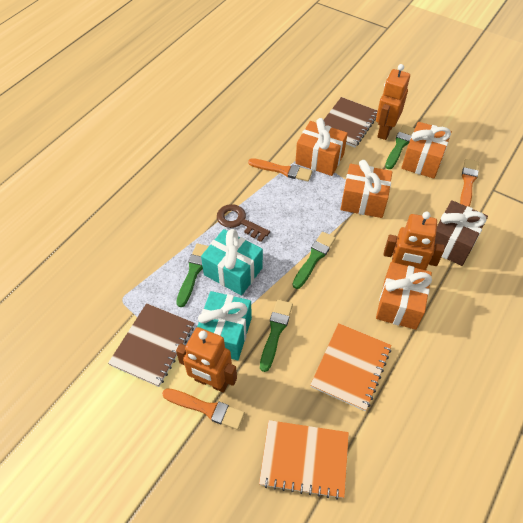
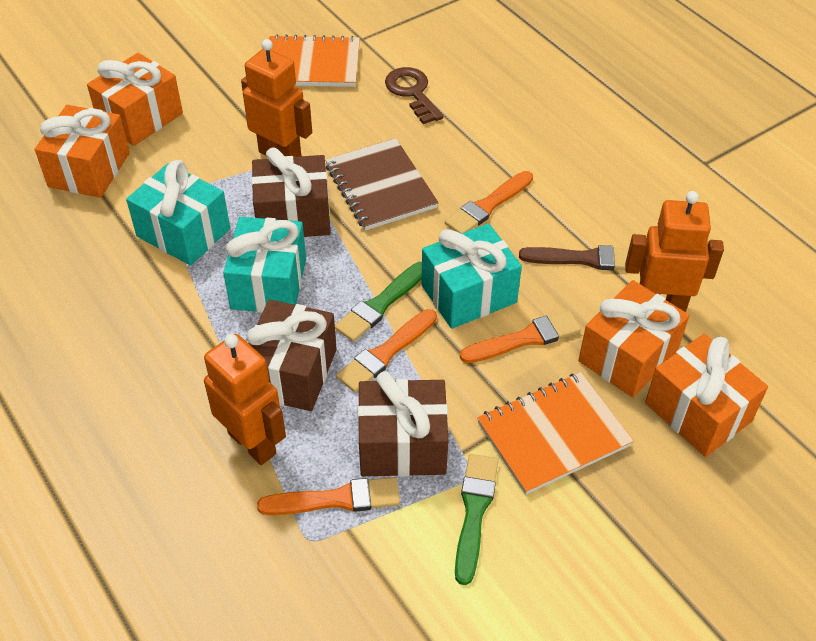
brown brush: none = 0 -> [519,245,629,270] = 1
brown gift: [435,200,488,266] = 1 -> [246,299,337,411] [251,147,331,237] [358,371,448,477] = 3
brown notebook: [108,303,194,387] [324,97,377,148] = 2 -> [325,138,438,230] = 1
green brush: [176,243,209,307] [260,299,293,372] [292,232,335,289] [385,125,415,169] = 4 -> [335,262,422,342] [455,454,498,585] = 2
orange brush: [162,388,245,430] [248,158,312,182] [460,159,479,207] = 3 -> [257,477,400,515] [336,309,437,392] [445,171,533,233] [460,310,581,363] = 4
turquoise gift: [197,291,252,360] [201,229,263,296] = 2 -> [126,160,230,266] [223,217,306,313] [421,223,522,329] = 3

